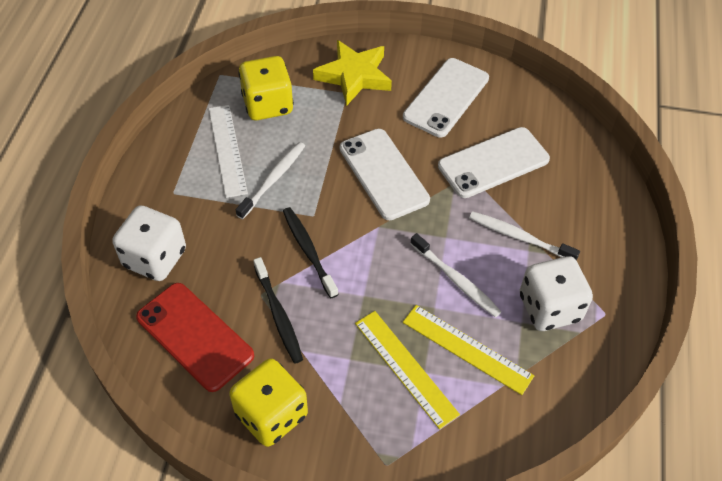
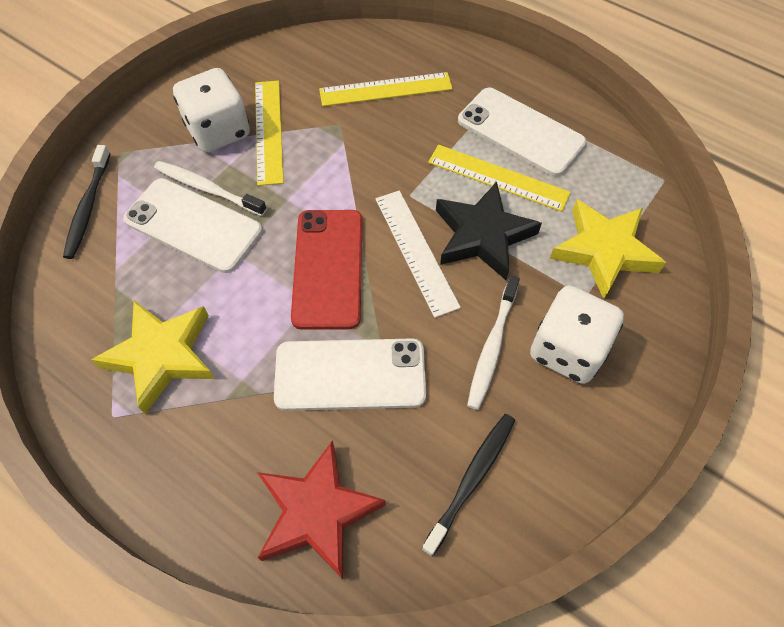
black star: none = 0 -> [436,182,542,280] = 1
red star: none = 0 -> [257,440,386,579] = 1
white toothbrush: [236,142,305,219] [410,233,501,318] [469,211,580,261] = 3 -> [154,161,267,216] [467,276,520,410] = 2
yellow dice: [229,358,308,447] [238,56,294,120] = 2 -> none = 0
yellow ruler: [355,311,460,429] [403,305,534,395] = 2 -> [255,81,284,186] [319,72,453,106] [428,145,571,212] = 3
yellow star: [313,40,392,106] = 1 -> [91,300,215,414] [550,199,666,299] = 2

